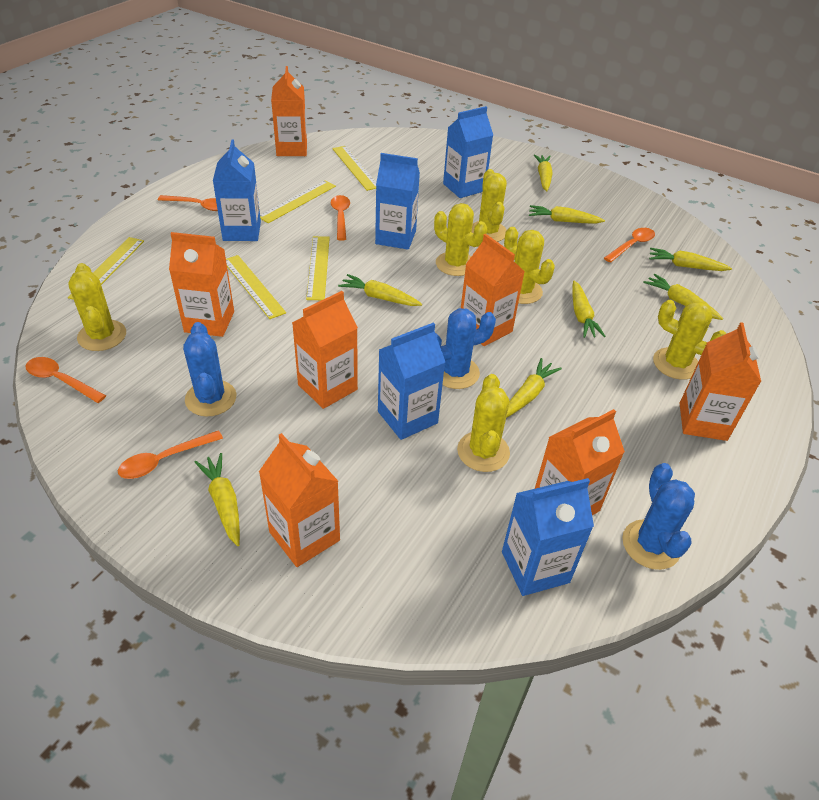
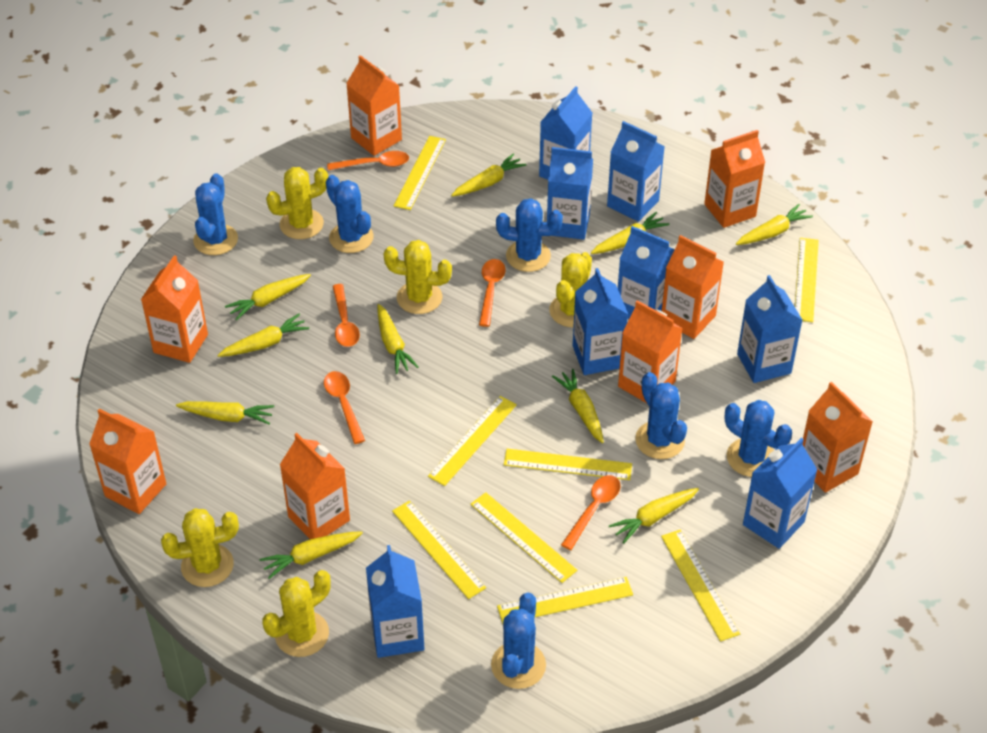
blue cactus: [183,322,237,416] [435,308,496,389] [622,463,695,570] = 3 -> [193,173,238,255] [326,175,374,253] [491,592,546,689] [496,198,563,272] [635,372,687,459] [725,400,792,477] = 6
blue carton: [213,140,261,241] [375,153,420,250] [378,322,445,440] [443,106,493,198] [502,478,594,596] = 5 -> [366,545,424,658] [539,86,592,180] [547,147,593,240] [573,268,628,375] [607,121,665,222] [618,226,675,319] [737,275,803,383] [743,438,817,549] = 8
orange carton: [169,232,234,337] [259,433,340,567] [271,66,307,156] [292,291,358,409] [461,234,525,346] [535,409,625,515] [679,322,761,441] = 7 -> [89,409,166,514] [141,255,208,363] [280,433,350,539] [346,55,402,156] [618,300,683,403] [662,235,724,339] [704,130,765,228] [803,382,873,493] = 8
yellow cactus: [68,263,126,351] [434,203,487,276] [457,374,510,472] [472,169,507,242] [504,227,555,304] [653,300,726,380] = 6 -> [161,508,239,587] [262,570,331,657] [266,167,328,239] [384,240,452,314] [549,252,592,327] = 5
yellow carrot: [195,453,240,546] [338,274,422,306] [506,358,562,418] [529,205,605,224] [534,154,553,191] [572,281,606,338] [643,274,723,320] [649,248,732,271] = 8 -> [176,401,274,425] [217,314,309,357] [225,274,311,321] [260,531,363,579] [378,304,418,374] [451,153,527,197] [552,369,604,443] [591,212,670,254] [609,488,699,544] [736,204,813,245] = 10
yellow ruler: [68,237,144,300] [226,255,286,319] [260,180,336,223] [306,236,330,300] [332,146,376,191] = 5 -> [392,501,486,599] [394,136,446,210] [428,396,517,486] [471,492,577,583] [497,577,633,624] [504,449,632,480] [661,529,740,642] [795,238,819,322] = 8

